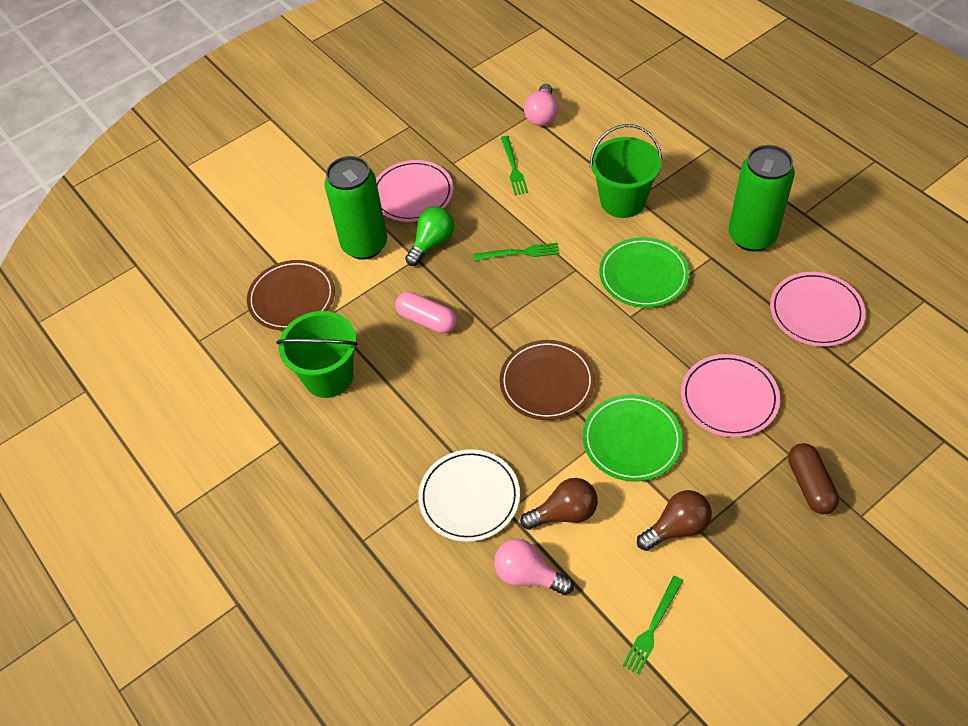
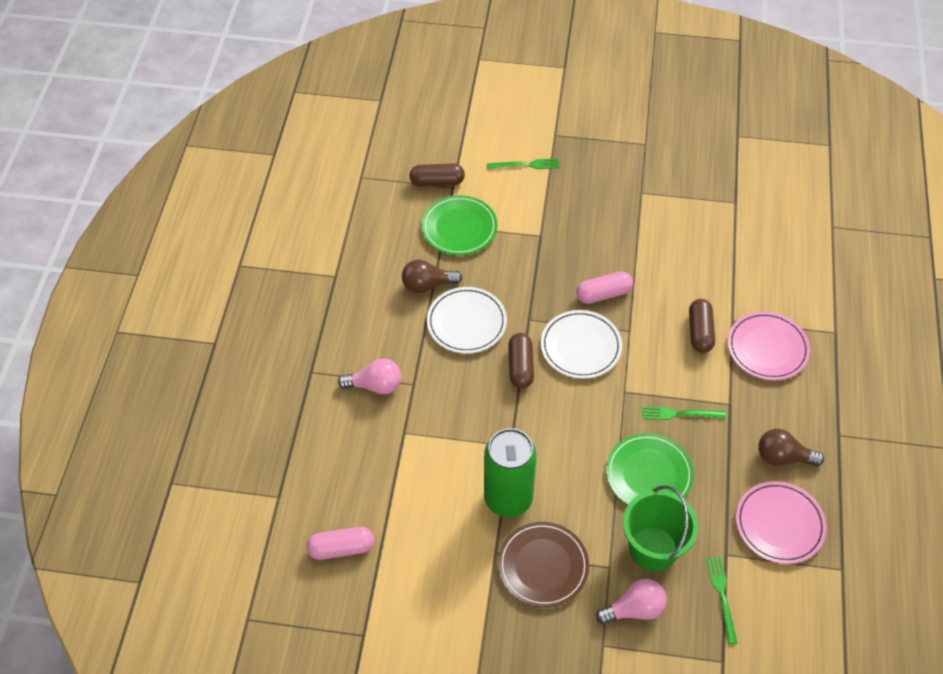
brown capsule: [788,443,839,514] = 1 -> [410,163,465,187] [508,333,534,389] [689,299,715,353] = 3
brown plate: [247,260,335,331] [499,340,595,420] = 2 -> [498,522,589,608] = 1
green bucket: [276,311,358,398] [590,124,662,218] = 2 -> [623,485,698,571] = 1
green can: [325,156,387,260] [729,145,795,251] = 2 -> [484,428,537,517] = 1
green light bulb: [405,207,454,266] = 1 -> none = 0
pink capsule: [395,292,457,334] = 1 -> [307,527,374,560] [576,271,633,304] = 2
pink plate: [376,160,454,222] [681,354,780,437] [770,272,866,346] = 3 -> [728,311,810,380] [736,481,827,564] = 2
white plate: [418,449,520,542] = 1 -> [427,287,507,353] [541,310,622,379] = 2

